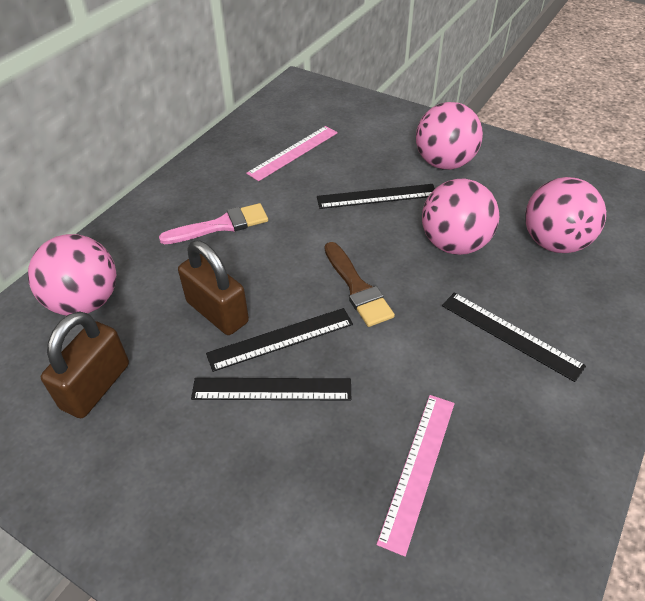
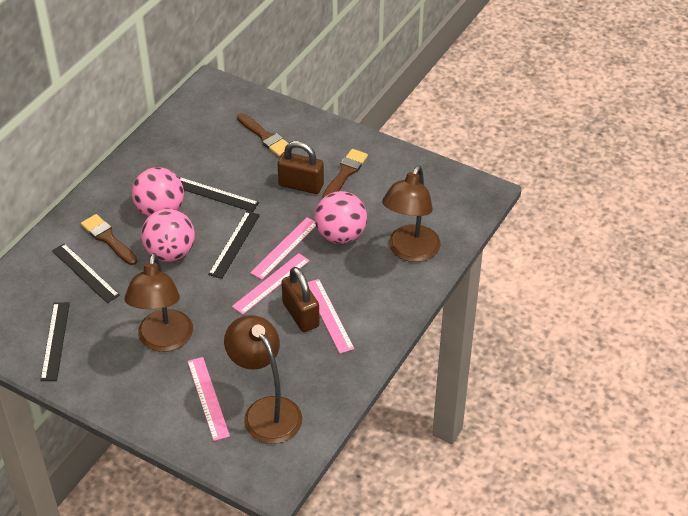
brown brush: [325,242,395,327] = 1 -> [81,214,138,265] [237,113,288,156] [322,149,368,199] = 3
brown lamp: none = 0 -> [124,253,193,352] [224,315,302,444] [382,165,441,262] = 3
pink ball: [28,234,116,316] [416,102,483,170] [422,179,499,255] [525,177,606,253] = 4 -> [132,167,184,217] [141,209,195,262] [315,191,367,244] = 3
pink brush: [159,203,268,244] = 1 -> none = 0
pink ruler: [246,126,338,181] [376,395,455,557] = 2 -> [187,357,230,441] [232,253,310,315] [250,217,316,280] [308,279,355,354] = 4

